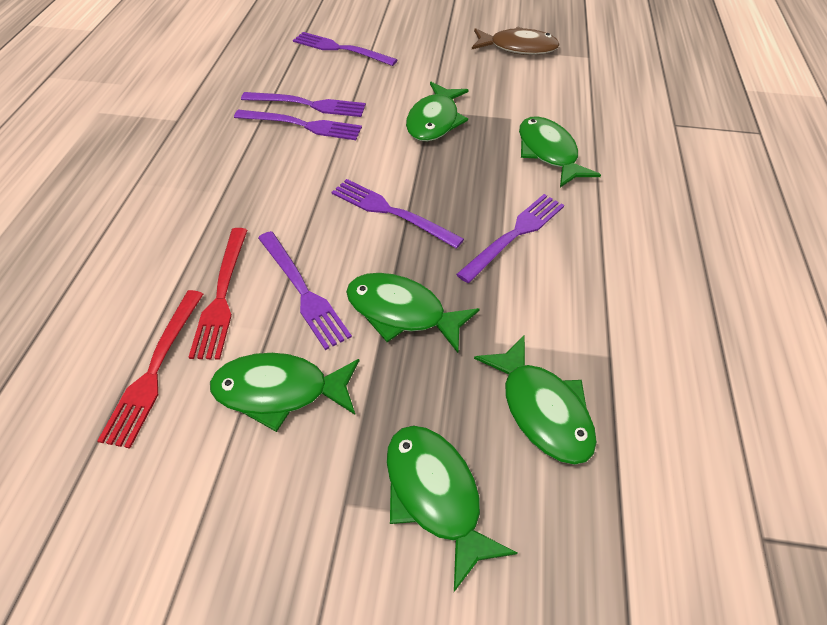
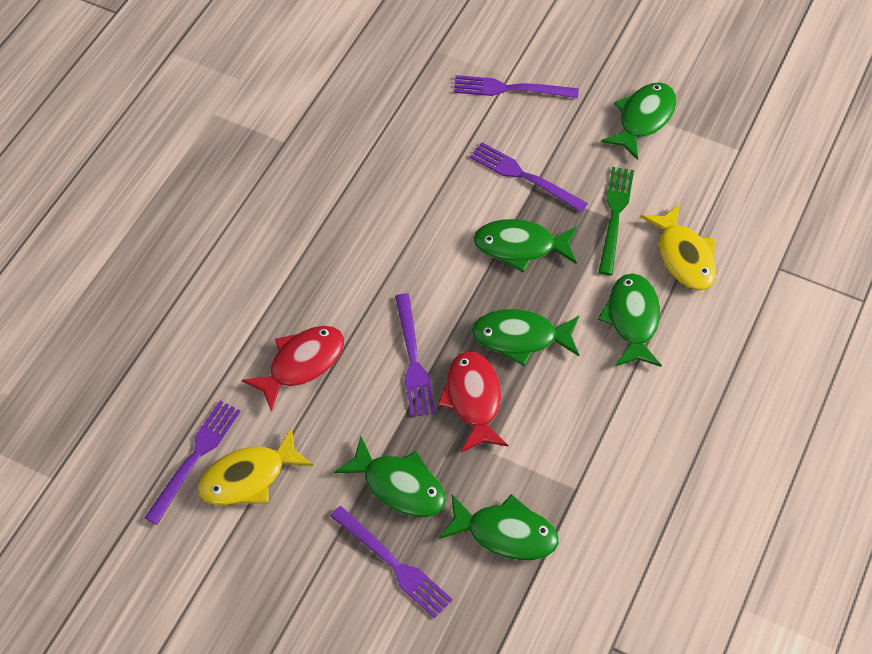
brown fish: [472,26,560,55] = 1 -> none = 0
green fork: none = 0 -> [598,167,634,275] = 1
purple fork: [234,110,362,140] [241,92,366,117] [258,231,352,350] [293,32,397,66] [332,179,464,249] [456,194,564,283] = 6 -> [144,401,241,525] [330,506,453,618] [395,293,435,417] [454,75,579,98] [470,142,588,212] = 5
red fish: none = 0 -> [242,326,344,412] [438,351,509,453] = 2
red fork: [97,290,203,449] [189,228,247,360] = 2 -> none = 0
yellow fish: none = 0 -> [198,427,313,505] [640,204,717,290] = 2

